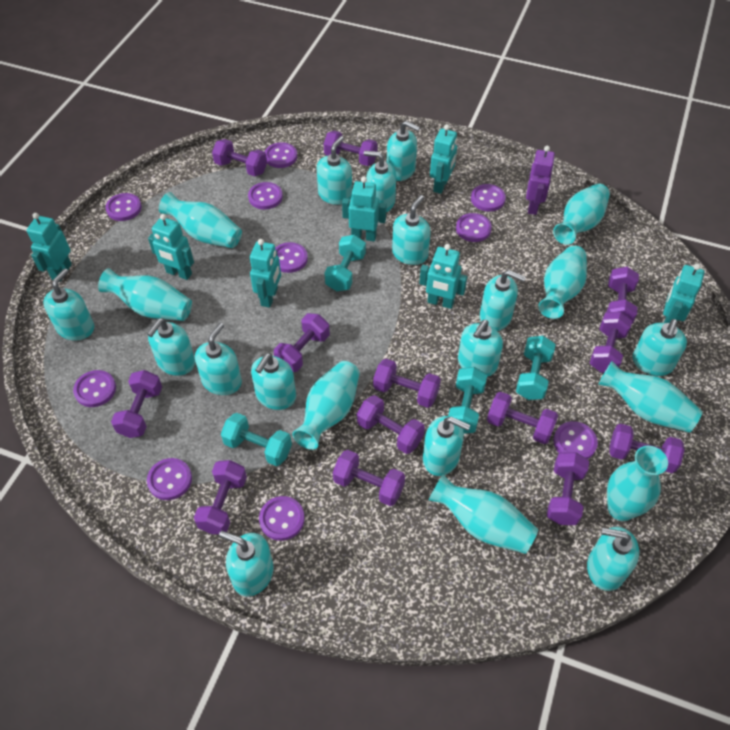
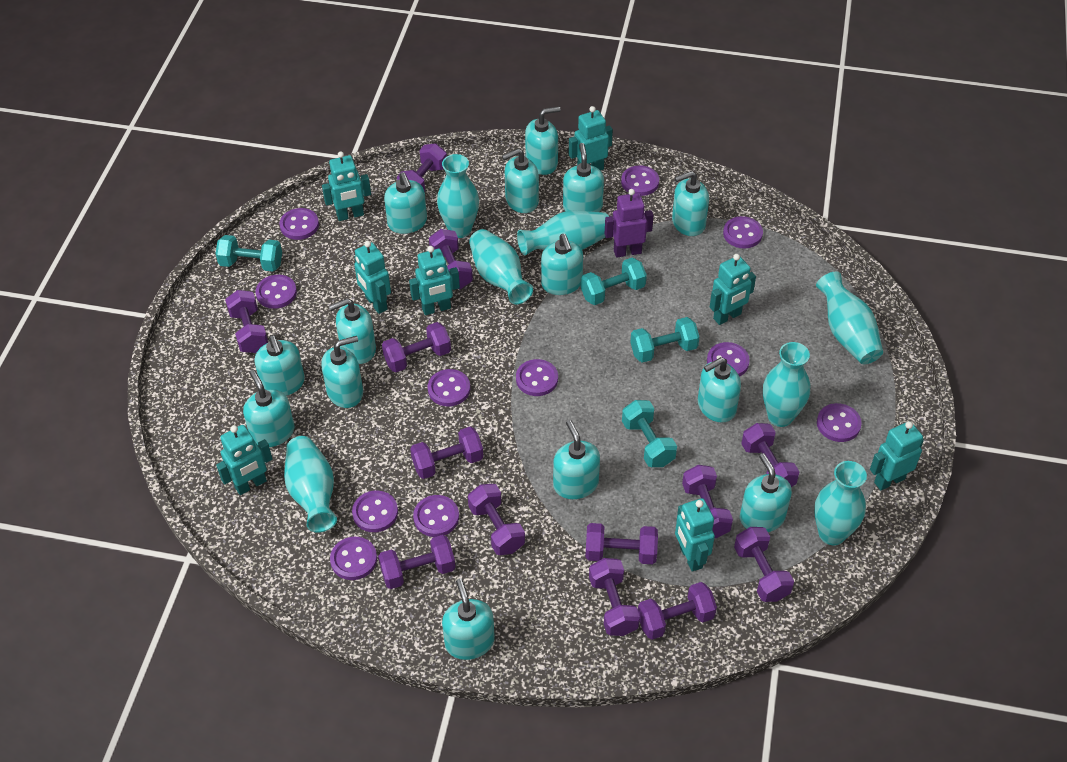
purple button: [73,370,116,407] [106,193,142,221] [147,458,192,500] [248,182,283,210] [259,496,305,541] [265,142,297,168] [275,242,308,273] [456,213,492,242] [471,184,506,212] [554,421,598,459] = 10 -> [256,275,297,309] [279,208,319,240] [330,537,377,580] [352,491,398,532] [413,495,459,537] [428,369,470,406] [516,359,558,396] [621,165,659,196] [707,342,750,377] [723,216,763,249] [817,403,862,442] = 11
turquoise robot: [27,213,72,282] [148,214,194,280] [250,239,281,308] [342,177,386,241] [419,244,468,309] [430,124,457,194] [663,263,705,323] = 7 -> [216,425,272,495] [322,151,371,221] [354,241,391,314] [409,246,460,315] [569,106,613,171] [675,498,715,571] [710,254,756,325] [870,421,924,490] = 8
turquoise vase: [98,268,192,321] [159,192,242,248] [292,361,360,450] [429,474,538,554] [538,245,587,319] [553,184,610,245] [598,361,703,433] [607,446,668,521] = 8 -> [284,436,337,533] [437,154,479,238] [469,229,533,304] [517,211,609,256] [763,342,810,427] [814,461,867,545] [816,271,883,364] = 7

